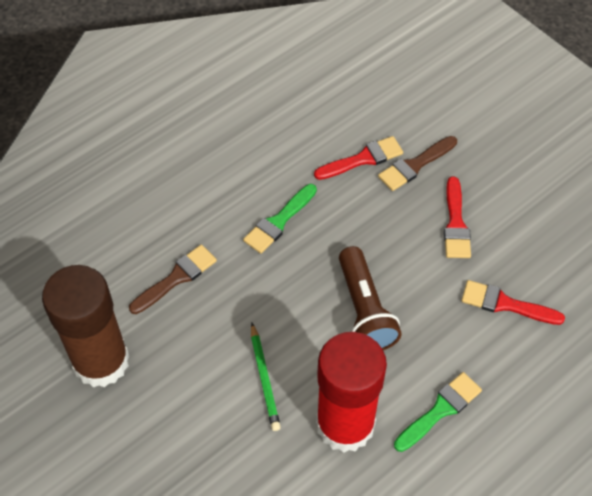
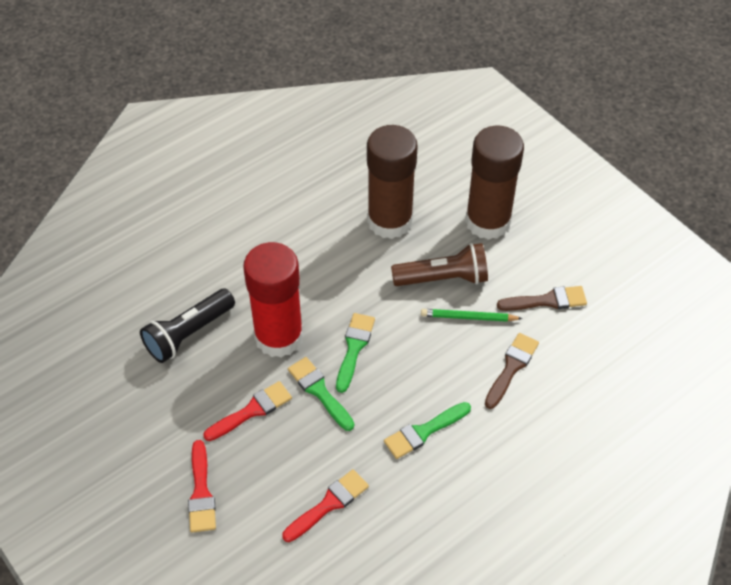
black flashlight: none = 0 -> [140,289,235,363] = 1
brown glue stick: [42,265,130,387] = 1 -> [367,125,418,239] [465,126,524,240] = 2
green brush: [243,184,317,254] [394,372,482,452] = 2 -> [288,357,354,431] [336,313,375,393] [384,402,471,459] = 3

